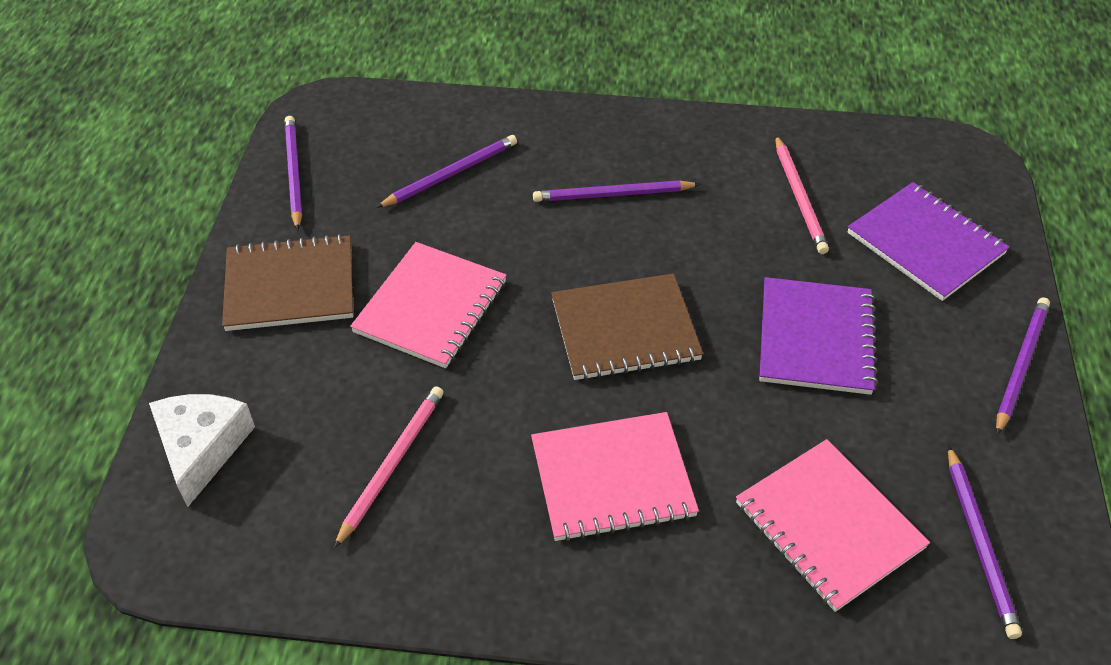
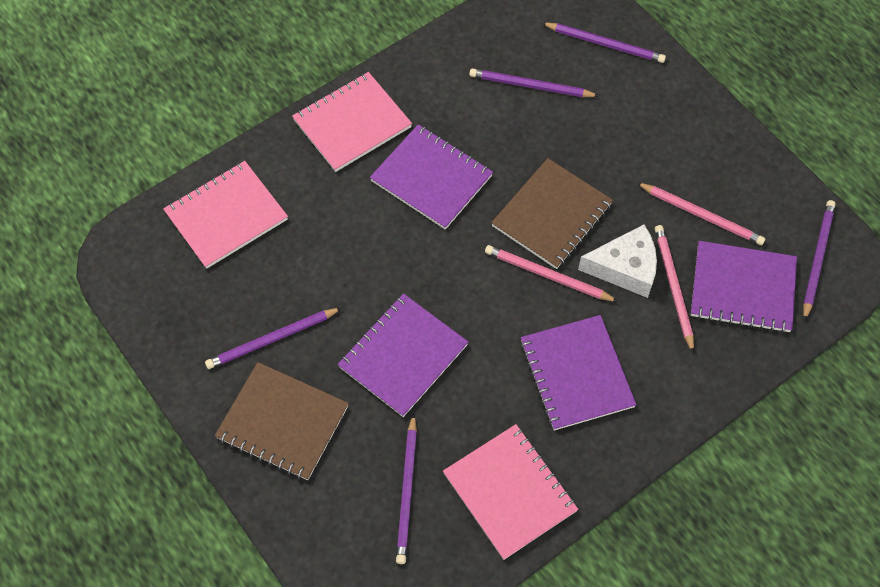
pink pencil: [334,386,444,548] [775,136,829,254] = 2 -> [485,245,619,302] [636,182,765,245] [655,225,694,354] = 3
purple notebook: [759,277,878,395] [847,182,1010,301] = 2 -> [337,293,468,417] [370,124,493,230] [520,315,637,431] [691,241,797,333] = 4

